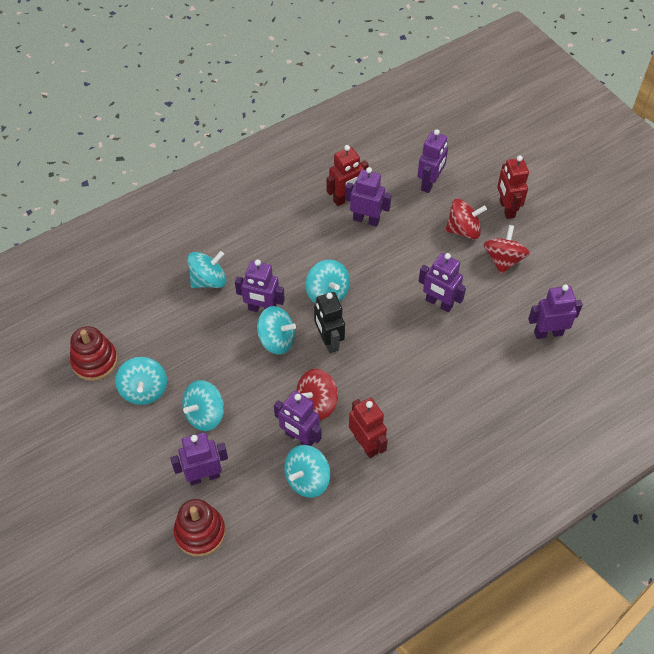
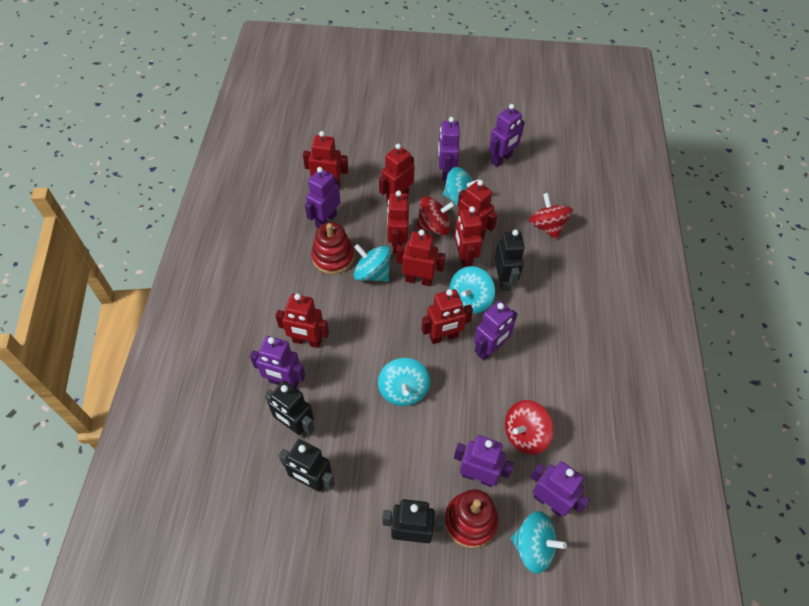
black robot: [314,292,345,353] = 1 -> [265,381,314,438] [278,439,335,493] [382,499,445,543] [494,230,525,291] = 4
red robot: [327,145,369,206] [349,398,388,458] [497,156,529,219] = 3 -> [275,294,329,348] [303,131,348,189] [379,144,414,203] [387,190,409,253] [396,229,445,286] [421,289,473,344] [454,206,482,268] [458,180,497,239] = 8
turquoise spinning top: [115,357,167,405] [182,380,224,431] [188,251,226,288] [257,306,296,355] [284,445,330,498] [306,260,350,304] = 6 -> [354,244,391,282] [378,358,430,406] [443,167,480,206] [450,266,495,314] [511,511,567,574] = 5

